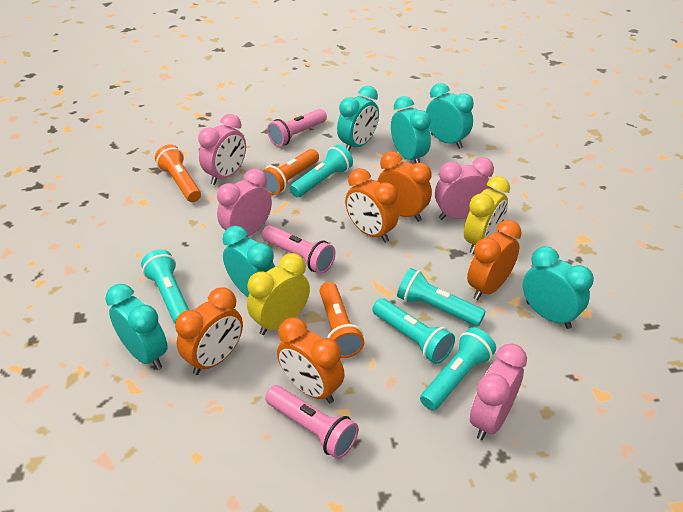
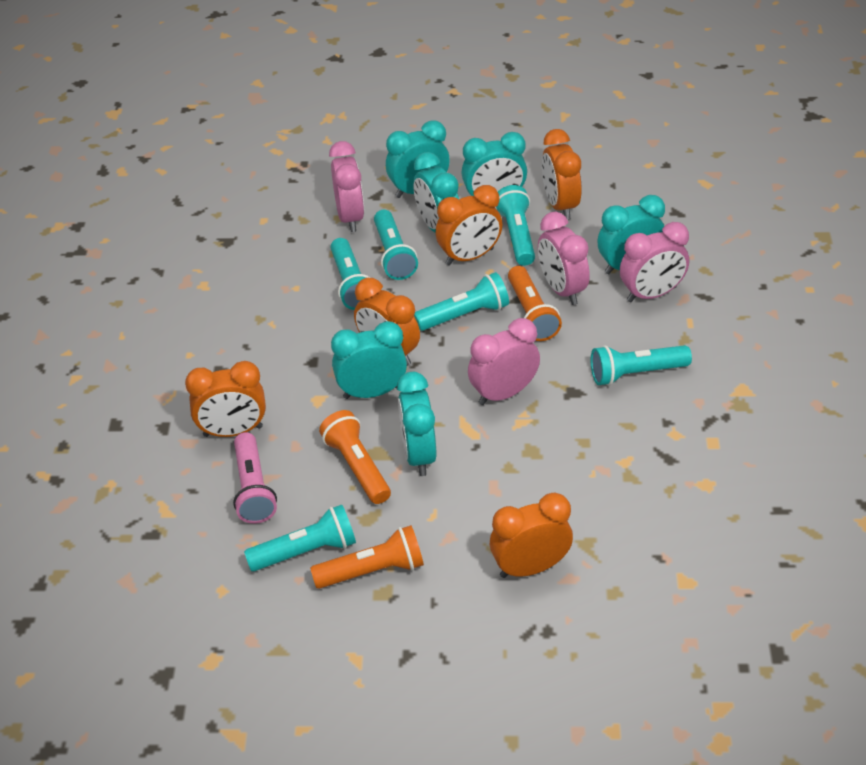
pink flashlight: [262,225,336,274] [265,385,359,459] [267,109,327,147] = 3 -> [233,432,277,524] = 1
turquoise flashlight: [141,250,189,324] [290,144,353,197] [372,298,455,364] [397,268,486,326] [420,327,496,411] = 5 -> [244,505,356,571] [331,238,370,310] [374,210,418,280] [414,272,509,331] [495,185,535,266] [591,345,692,386] = 6
yellow clock: [247,253,310,335] [464,176,510,254] = 2 -> none = 0

